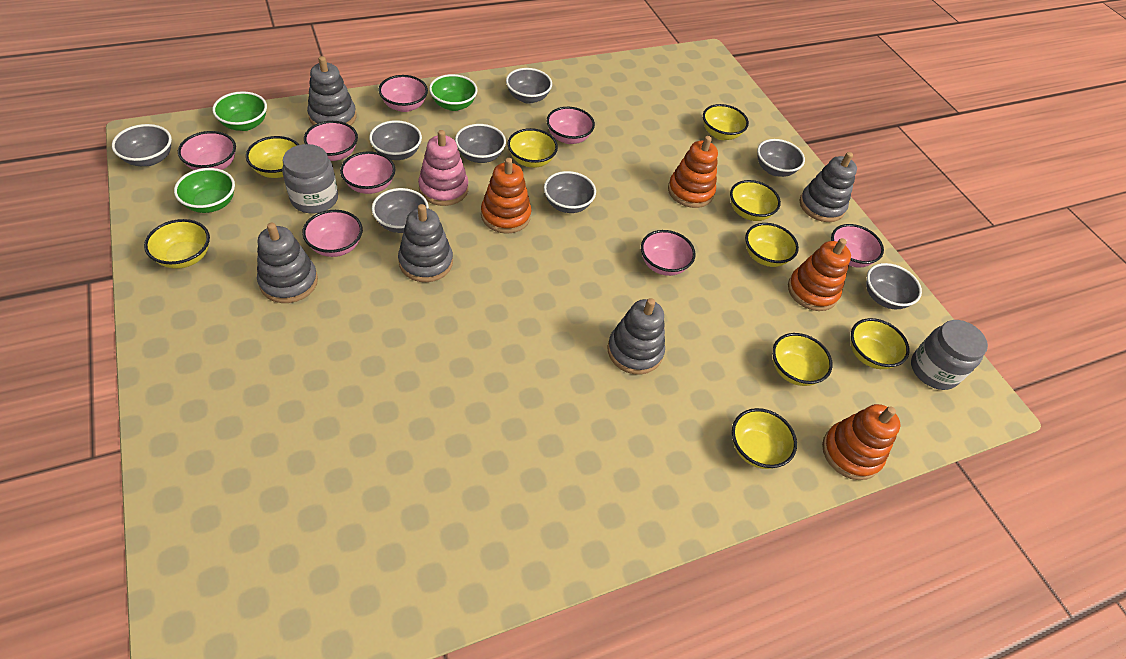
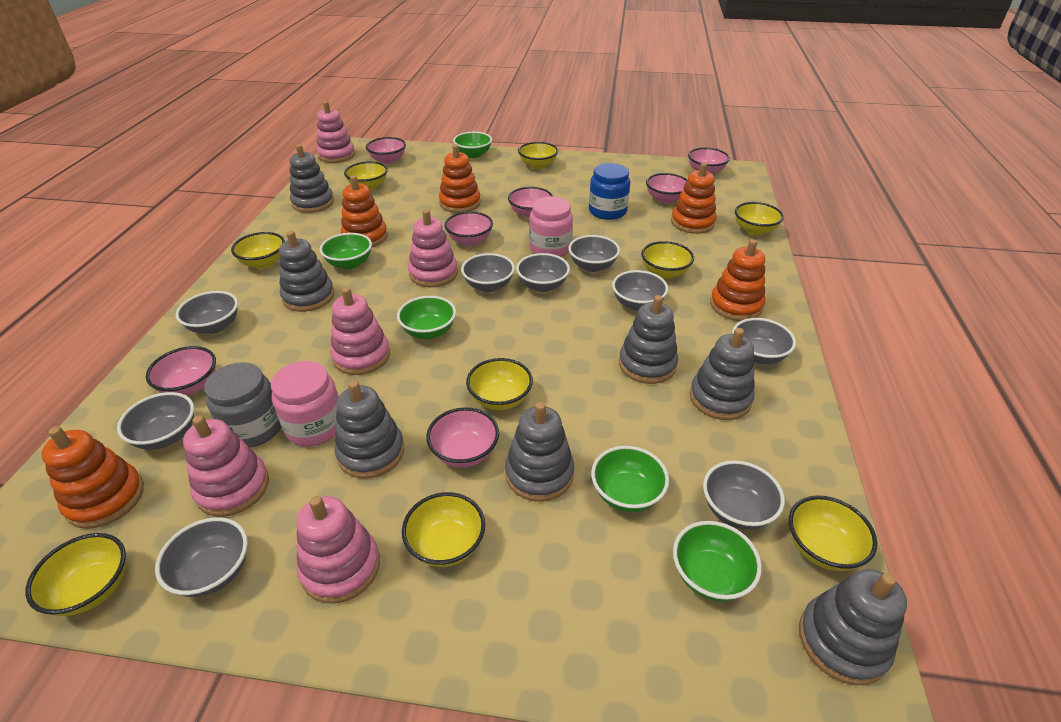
blue jar: none = 0 -> [589,163,630,220] = 1
green bowl: [174,168,235,213] [212,91,267,131] [429,74,478,111] = 3 -> [320,233,372,269] [397,296,456,339] [453,132,492,158] [591,446,669,512] [673,521,762,602] = 5
grey bowl: [112,124,172,166] [369,120,422,160] [372,188,429,233] [455,124,506,163] [506,68,552,104] [544,171,596,213] [757,139,805,177] [866,263,922,309] = 8 -> [117,392,194,450] [155,517,248,597] [176,291,238,334] [461,253,515,292] [516,253,570,292] [568,235,620,272] [612,270,668,311] [703,460,785,530] [732,318,796,364] = 9
grey jar: [282,144,338,213] [911,320,988,390] = 2 -> [204,362,281,448] = 1
grey stacking toy: [257,223,318,303] [307,56,356,125] [398,204,453,282] [607,298,665,374] [799,152,857,222] = 5 -> [279,231,334,312] [290,144,334,213] [334,381,404,479] [505,402,574,502] [619,295,678,384] [690,328,755,420] [799,569,907,685] = 7
orange stacking toy: [481,158,531,234] [668,136,718,208] [788,238,851,311] [822,404,900,480] = 4 -> [41,426,144,529] [341,176,388,247] [439,144,481,213] [671,162,717,234] [710,239,765,321] = 5
pink bowl: [178,131,236,170] [302,210,363,257] [304,121,358,161] [340,151,396,194] [379,75,428,112] [547,107,595,144] [641,230,696,276] [831,224,884,268] = 8 -> [146,346,216,395] [366,137,406,164] [426,407,499,468] [444,211,493,246] [508,187,553,219] [646,173,688,204] [688,147,730,175] = 7
pink jar: none = 0 -> [271,361,339,446] [529,197,573,257] = 2
pink stacking toy: [418,130,468,206] = 1 -> [183,415,269,517] [297,496,380,604] [317,101,355,163] [330,287,390,375] [408,209,458,287] = 5

